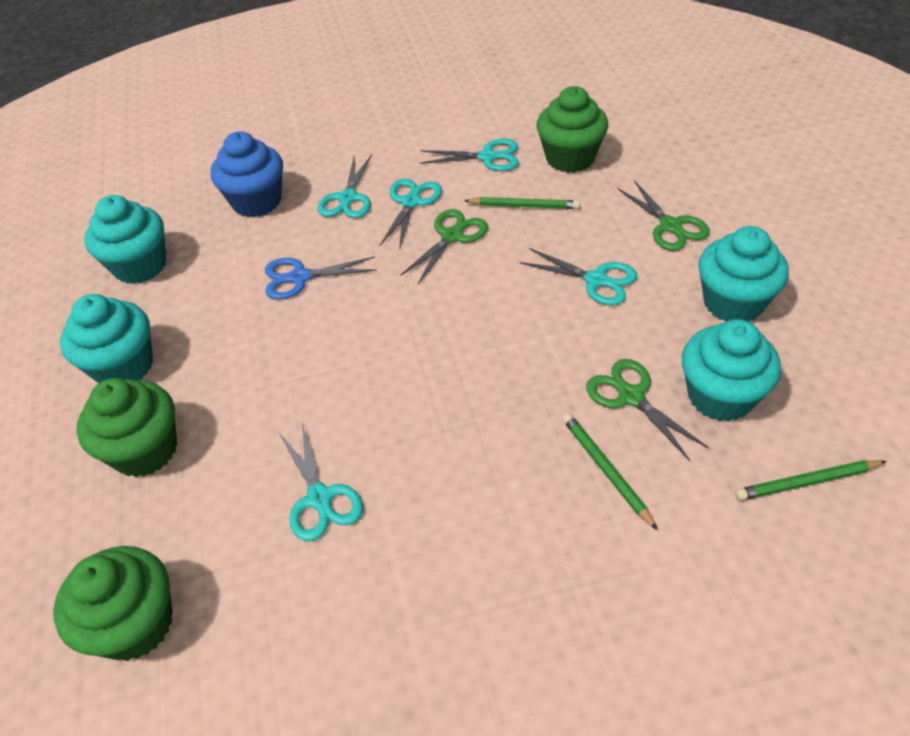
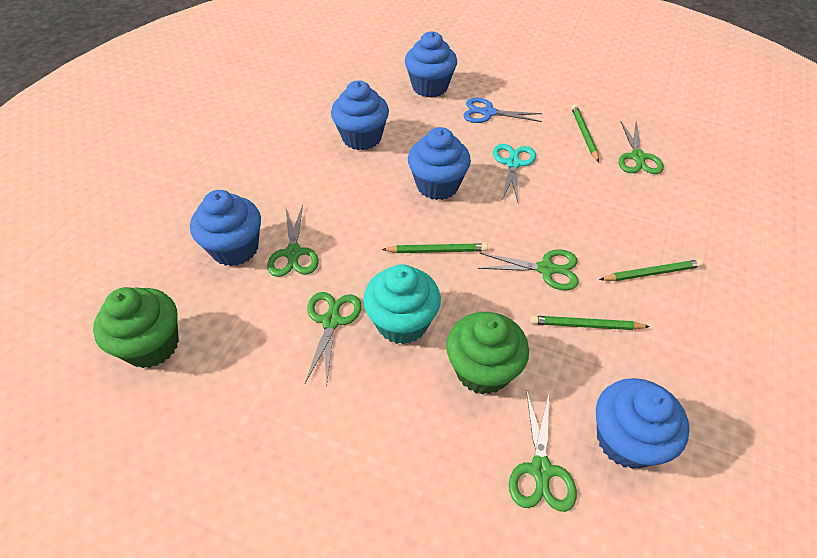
blue cupcake: [211,131,283,217] = 1 -> [190,190,261,266] [331,81,389,150] [405,31,457,98] [408,127,471,200] [596,378,690,469] = 5
green cupcake: [53,546,173,661] [77,378,177,477] [537,86,608,173] = 3 -> [93,287,179,368] [446,312,529,395] = 2
green pencil: [464,197,580,209] [562,413,658,530] [735,460,887,501] = 3 -> [381,243,488,253] [530,316,650,330] [571,105,599,162] [599,260,703,281] = 4
green scissors: [400,209,488,284] [586,359,709,461] [618,180,710,251] = 3 -> [267,204,319,277] [305,292,362,387] [478,249,579,290] [509,390,577,512] [619,121,664,174] = 5
turquoise cupcake: [60,294,153,383] [84,195,166,284] [682,319,781,422] [698,226,789,322] = 4 -> [363,264,441,344] = 1
turquoise scissors: [279,423,363,541] [317,154,372,218] [379,179,442,250] [420,139,518,171] [520,248,637,305] = 5 -> [493,144,536,202] = 1

